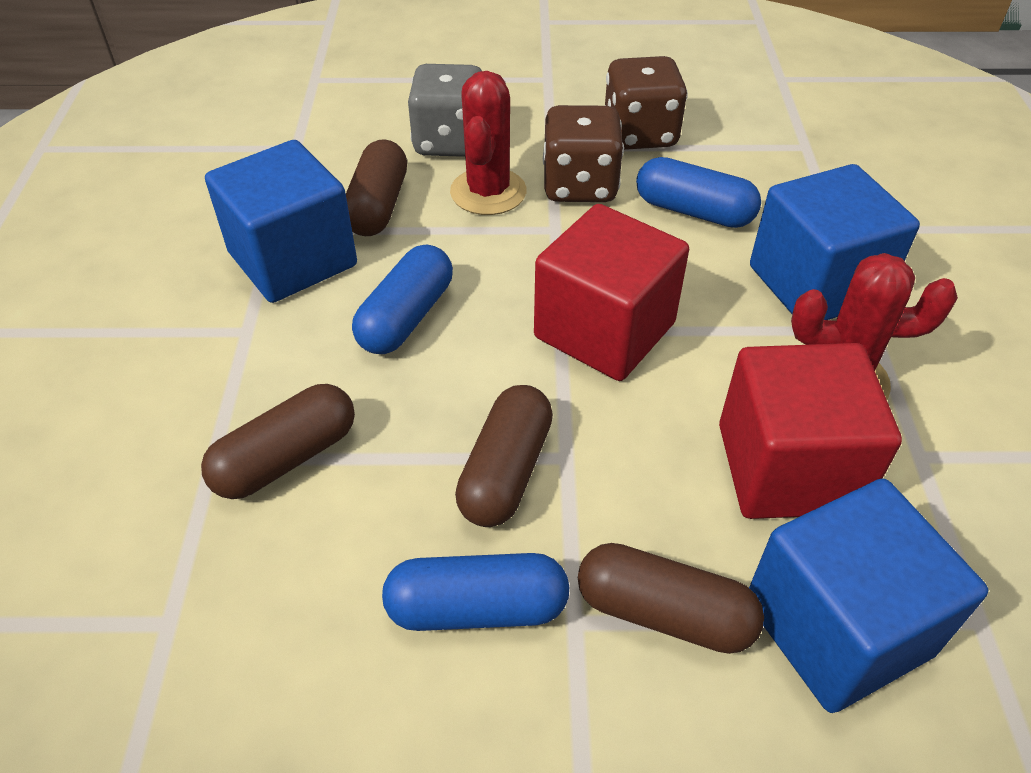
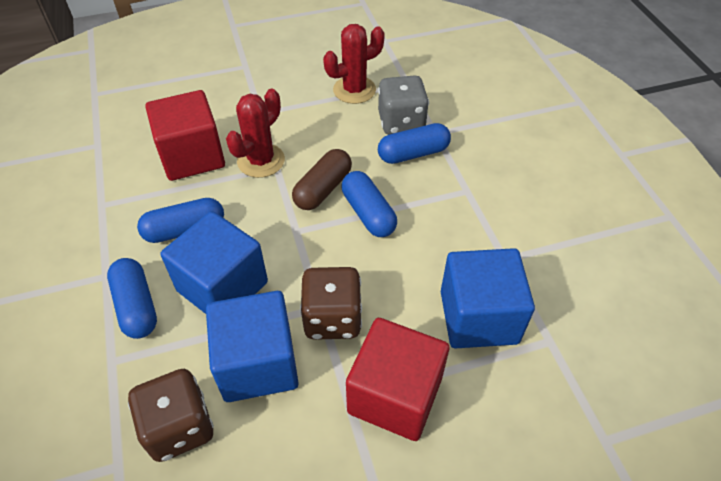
blue capsule: [352,244,453,354] [382,553,569,631] [636,157,761,228] = 3 -> [107,258,157,339] [137,198,224,243] [342,171,397,237] [378,123,451,164] = 4
brown capsule: [201,384,355,499] [346,139,407,236] [455,385,553,527] [578,543,764,654] = 4 -> [292,149,352,210] = 1

